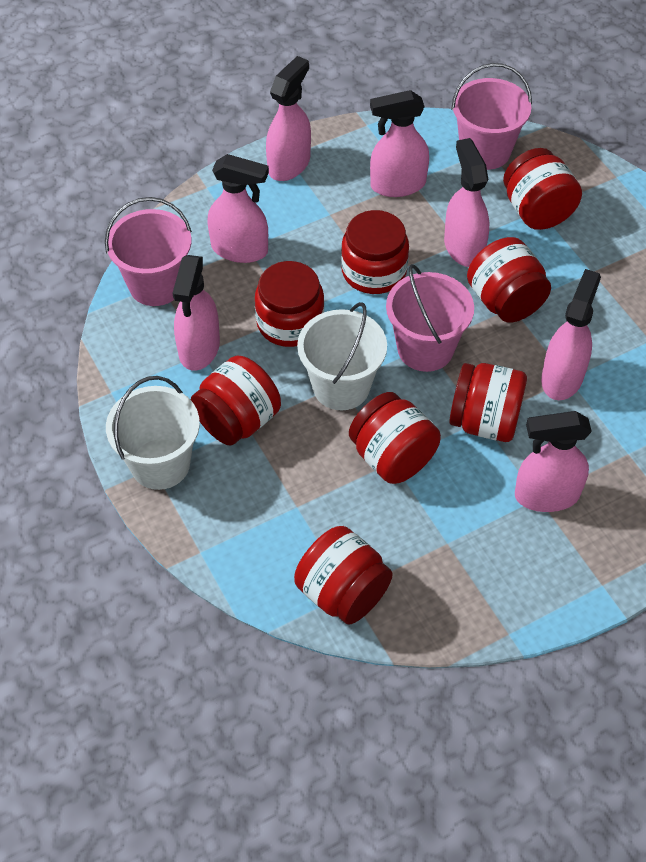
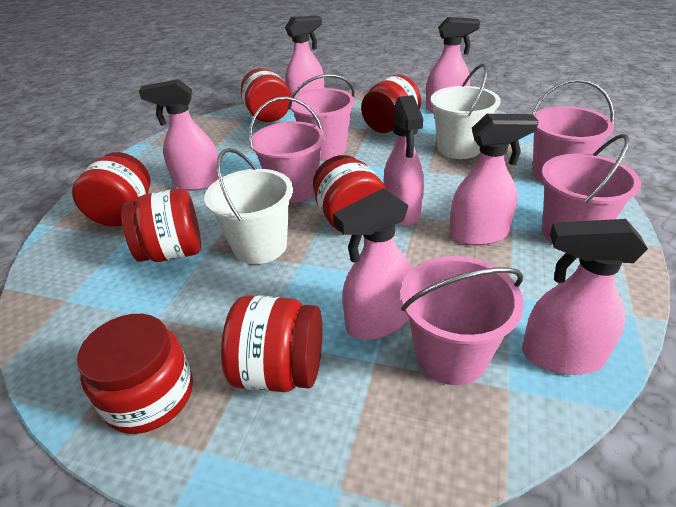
pink bucket: [105,197,192,306] [386,264,474,372] [451,63,532,170] = 3 -> [249,97,325,203] [289,74,355,159] [401,256,524,385] [532,79,615,184] [542,134,641,243] = 5
red jar: [191,355,281,445] [255,261,324,347] [294,526,393,624] [341,210,409,294] [349,392,441,484] [449,363,527,442] [467,237,551,323] [503,148,582,230] = 8 -> [72,152,151,227] [77,314,193,434] [121,188,201,262] [221,295,322,392] [241,68,291,122] [313,155,387,232] [361,74,421,133] = 7

